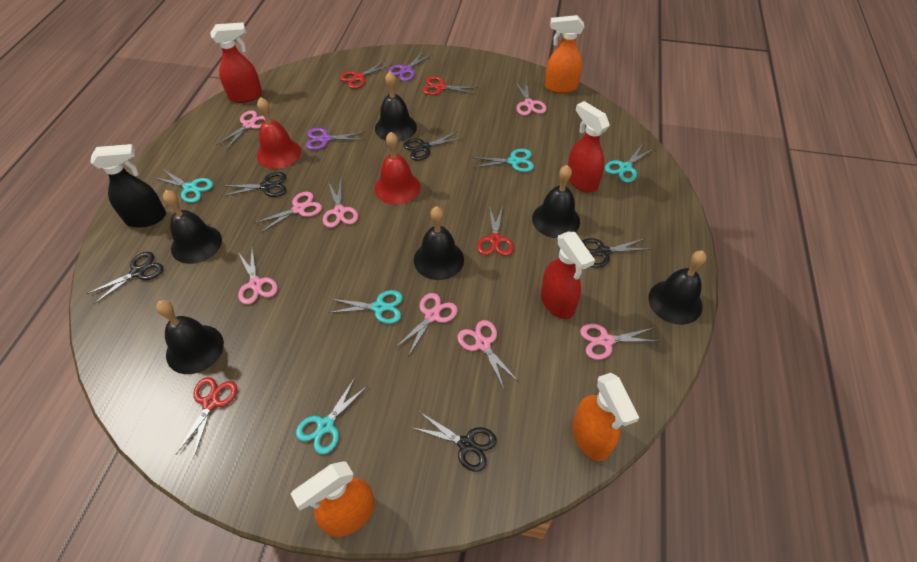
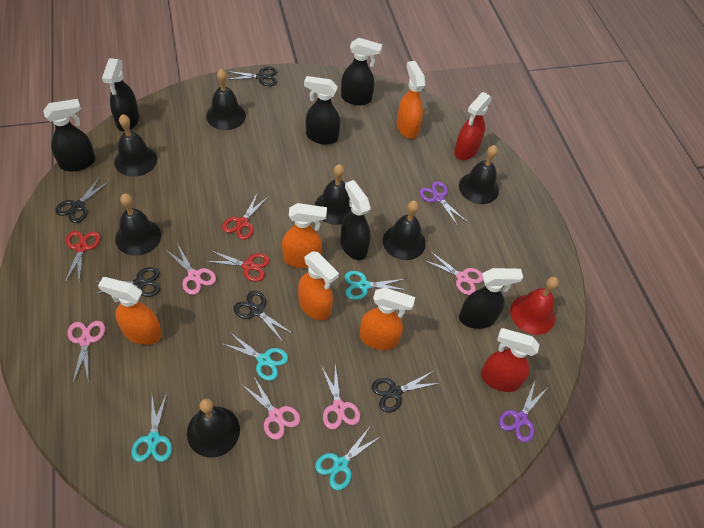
black bell: [156,300,224,374] [163,190,222,264] [375,71,417,142] [414,206,464,280] [532,165,580,238] [648,250,707,325] = 6 -> [114,114,157,177] [115,194,161,256] [187,399,240,457] [206,69,246,130] [315,164,351,225] [383,200,426,260] [459,145,499,204] = 7
black spray bottle: [90,144,166,228] = 1 -> [43,99,95,172] [102,58,139,132] [304,76,340,145] [340,180,371,260] [341,38,382,105] [459,268,523,329] = 6
orange spray bottle: [291,462,375,537] [545,15,584,93] [572,373,639,461] = 3 -> [98,277,162,345] [282,203,327,268] [298,251,339,320] [360,288,415,350] [396,61,426,139] = 5
pink scissors: [216,110,265,150] [238,248,278,305] [255,192,322,233] [323,181,358,228] [395,293,458,357] [457,320,519,388] [515,81,547,116] [580,324,660,360] = 8 -> [67,321,105,383] [166,243,216,295] [243,375,300,440] [322,363,360,430] [424,251,483,295] = 5
red bell: [257,97,301,169] [375,132,420,205] = 2 -> [510,277,559,335] = 1
red scissors: [176,377,237,457] [340,60,391,89] [422,76,479,95] [477,206,514,256] = 4 -> [65,231,100,283] [205,250,270,282] [222,192,269,240] = 3
red spray bottle: [210,23,262,103] [541,232,595,319] [568,101,610,193] = 3 -> [454,92,492,160] [481,328,540,392] = 2
turquoise scissors: [154,169,213,203] [296,378,368,454] [328,290,403,324] [472,149,534,172] [605,144,653,183] = 5 -> [131,393,172,462] [221,333,288,381] [315,427,380,490] [344,271,406,300] = 4

